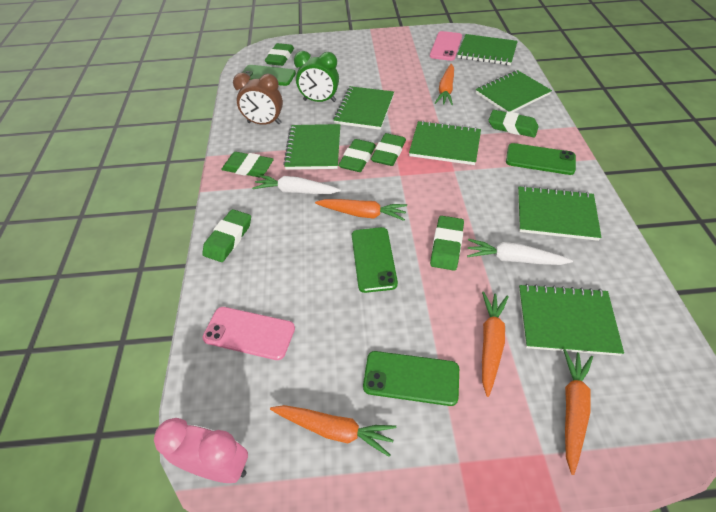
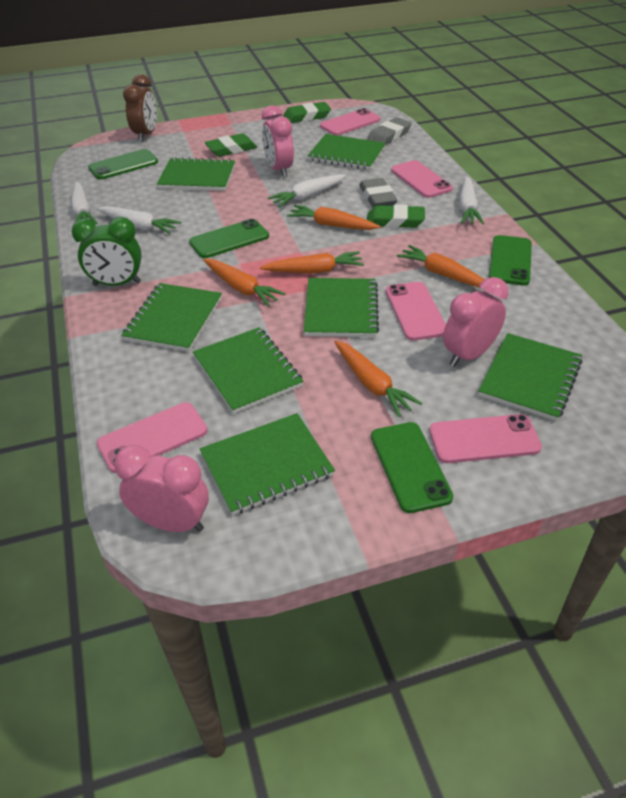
green eraser: [202,209,251,262] [221,152,274,177] [265,43,294,66] [338,139,376,172] [371,133,406,166] [430,216,464,270] [489,110,539,138] = 7 -> [205,133,257,157] [283,102,331,123] [367,204,425,228] = 3
grey eraser: none = 0 -> [359,178,397,207] [367,117,412,145] = 2
pink clock: [154,418,248,483] = 1 -> [114,445,209,532] [262,105,294,178] [443,277,508,367] = 3
pink phone: [202,307,295,360] [430,31,462,61] = 2 -> [97,402,208,473] [320,108,381,135] [386,282,446,341] [391,160,453,198] [429,414,542,463] = 5
white carrot: [252,175,341,194] [467,239,573,265] = 2 -> [71,182,98,224] [97,206,181,234] [268,174,346,207] [459,176,484,224] = 4

